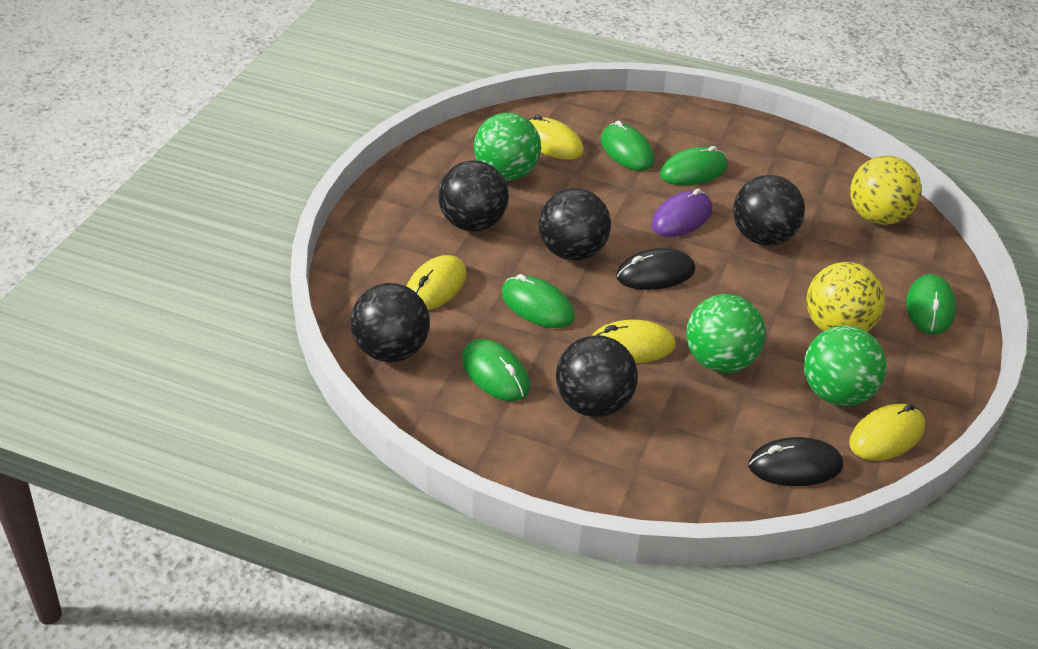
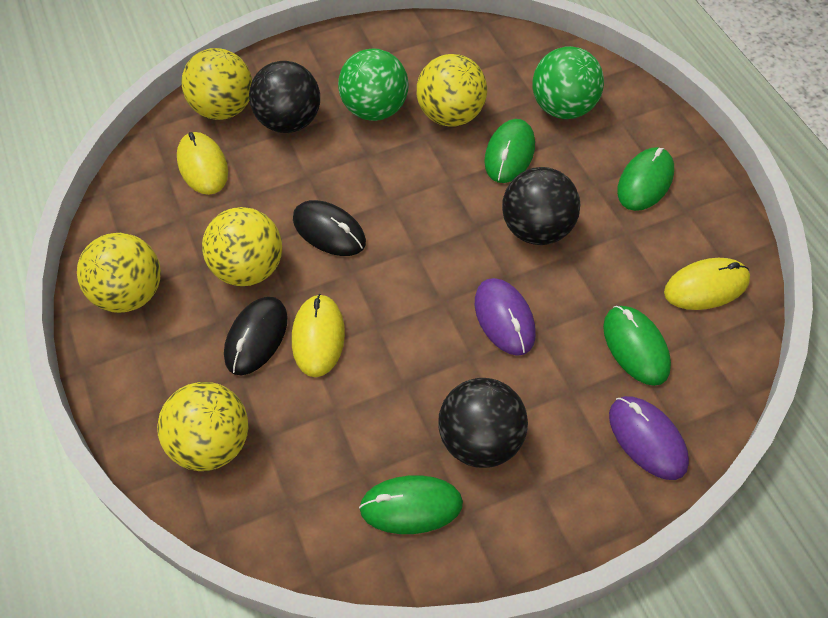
black ball: [350,283,430,362] [438,160,509,232] [539,188,611,261] [556,335,638,417] [733,175,805,246] = 5 -> [249,61,320,133] [438,378,528,468] [502,167,580,245] = 3
green ball: [474,113,541,181] [686,294,766,373] [804,326,886,406] = 3 -> [338,48,409,121] [532,46,604,119] = 2
green mouse: [462,339,530,401] [501,274,575,328] [601,121,654,171] [660,146,728,185] [906,274,956,334] = 5 -> [359,475,463,534] [484,119,535,183] [603,306,671,386] [617,147,674,211] = 4
purple mouse: [651,188,712,237] = 1 -> [475,278,536,356] [609,396,689,480] = 2
yellow ball: [806,262,885,332] [850,156,921,225] = 2 -> [77,233,161,313] [157,382,249,471] [181,48,252,120] [202,207,282,286] [417,54,487,127] = 5
yellow mouse: [406,255,467,310] [528,115,584,160] [591,320,676,363] [849,404,925,461] = 4 -> [177,132,228,195] [292,294,345,377] [664,258,750,310] = 3

